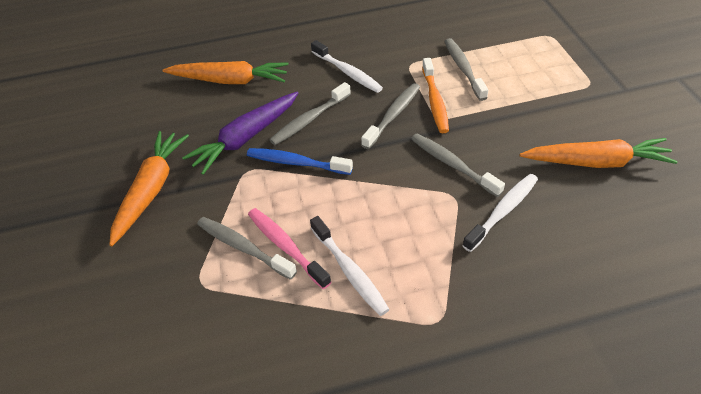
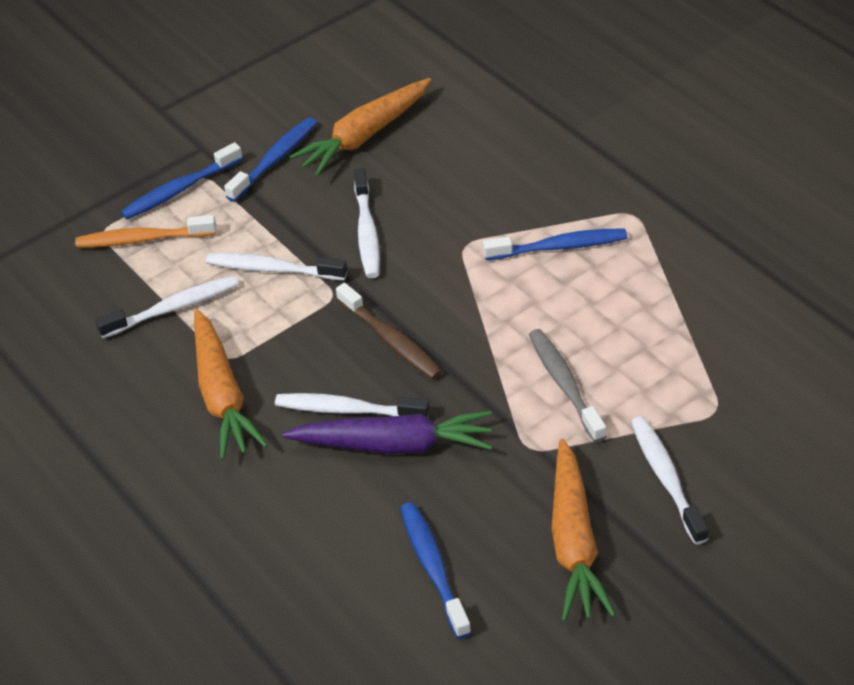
blue toothbrush: [247,148,353,175] = 1 -> [121,142,243,219] [224,117,317,202] [400,502,471,639] [483,228,627,260] = 4
brown toothbrush: none = 0 -> [336,283,442,379] = 1
grey toothbrush: [197,217,297,280] [270,82,351,145] [361,83,420,149] [411,134,505,197] [444,38,488,101] = 5 -> [529,329,607,443] = 1
pink toothbrush: [248,208,331,289] = 1 -> none = 0
white toothbrush: [310,216,390,316] [311,40,383,93] [462,174,538,252] = 3 -> [95,276,238,338] [206,253,347,280] [275,393,429,418] [354,168,380,278] [631,416,709,544] = 5

